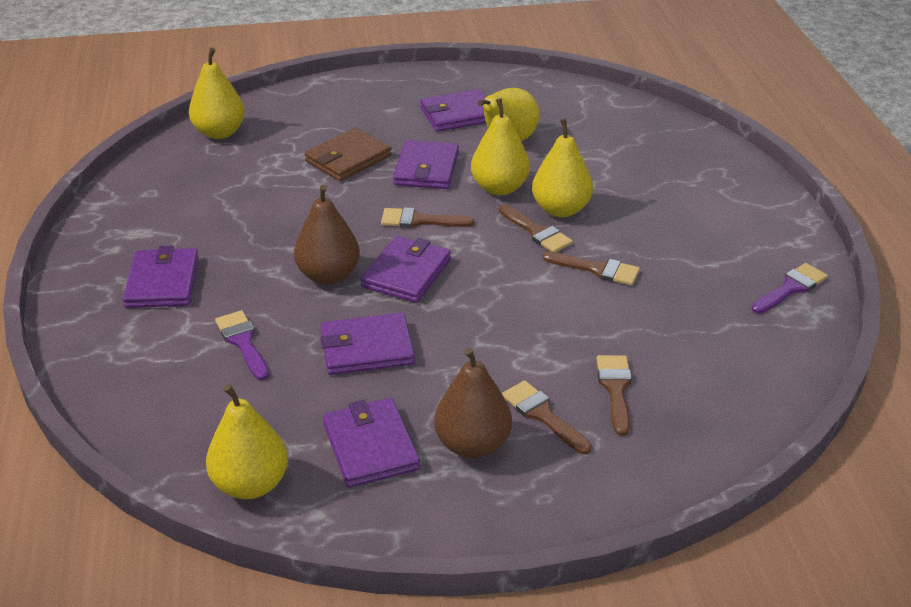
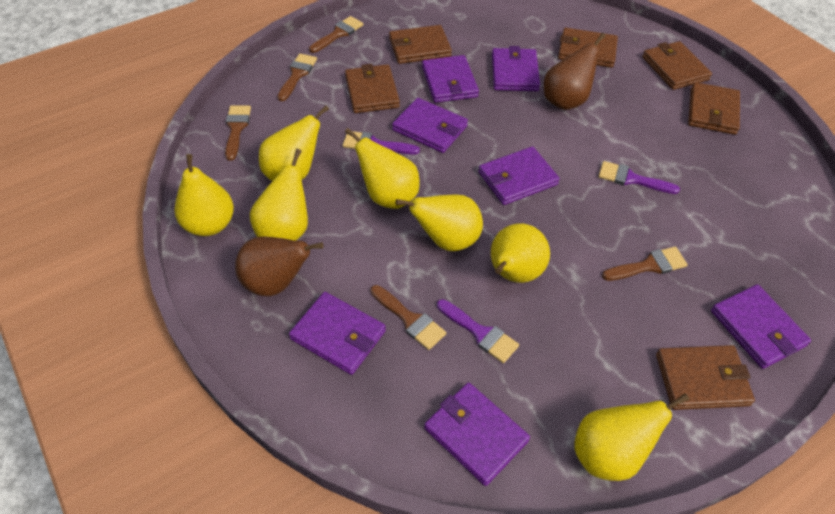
brown wallet: [304,128,392,181] = 1 -> [345,64,400,113] [389,25,452,64] [558,28,618,68] [642,41,712,90] [656,345,755,410] [688,82,740,135] = 6
purple brush: [215,310,269,381] [752,263,828,314] = 2 -> [343,131,420,154] [437,299,519,363] [598,161,680,194] = 3
purple wallet: [123,246,199,308] [320,313,415,375] [323,398,420,488] [361,236,451,303] [393,140,459,189] [420,89,486,132] = 6 -> [289,292,386,375] [392,98,468,153] [422,55,479,103] [424,383,530,486] [479,146,560,205] [492,46,540,91] [711,284,811,369] = 7
yellow pear: [189,48,245,139] [206,384,288,500] [471,98,530,195] [478,88,539,141] [532,119,593,217] = 5 -> [174,154,234,236] [250,149,308,241] [259,105,329,181] [345,128,419,209] [396,194,483,251] [491,223,550,283] [574,393,689,481] = 7

